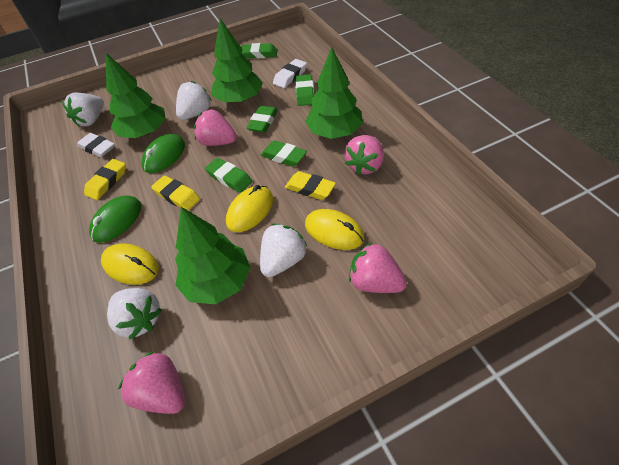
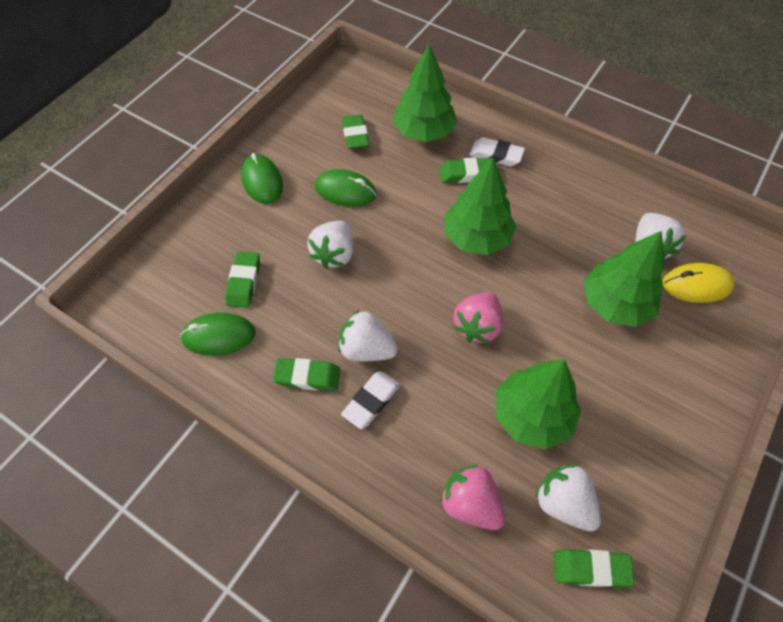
green mouse: [89,195,141,243] [141,134,185,173] = 2 -> [180,313,256,355] [241,153,283,204] [315,169,377,207] = 3
pink strawberry: [118,351,185,414] [194,110,237,146] [344,135,384,175] [349,242,407,293] = 4 -> [440,465,505,530] [453,292,503,344] = 2
yellow eraser: [84,159,126,200] [151,175,200,211] [285,171,336,200] = 3 -> none = 0
yellow mouse: [101,243,159,285] [226,185,273,232] [305,209,364,250] = 3 -> [663,263,735,303] = 1

